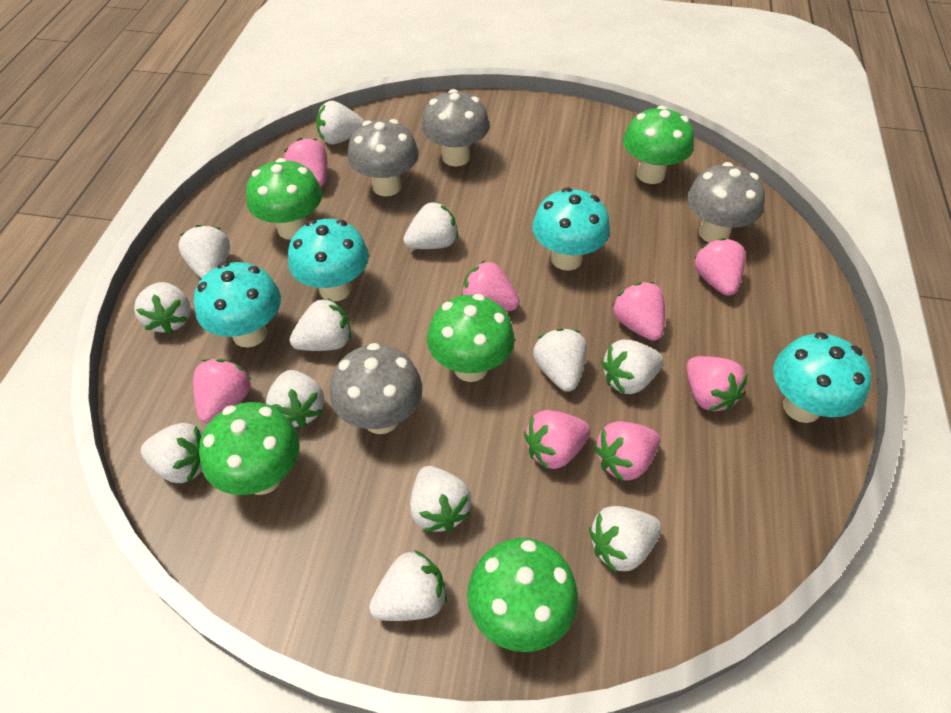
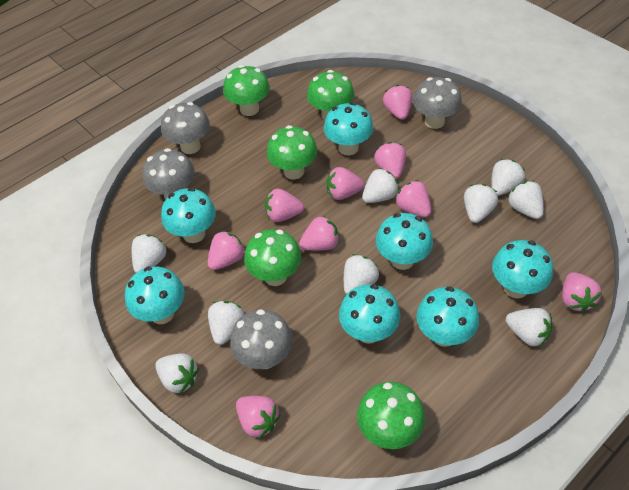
pink strawberry: [193,359,252,424] [284,138,327,187] [461,261,520,311] [524,410,591,470] [594,421,660,481] [612,282,665,341] [687,356,748,412] [694,238,746,296] = 8 -> [208,231,245,270] [236,396,281,439] [265,188,304,222] [299,215,339,251] [327,167,365,200] [374,142,406,179] [383,85,413,120] [395,180,431,217] [562,272,602,313] = 9
turquoise mushroom: [194,262,281,348] [288,219,369,301] [532,187,610,270] [773,332,872,423] = 4 -> [125,267,185,324] [161,187,216,243] [324,102,373,155] [339,284,400,344] [376,213,433,270] [416,286,479,347] [492,240,553,298] = 7
white strawberry: [134,282,191,334] [141,423,203,483] [178,225,230,279] [266,370,325,428] [290,298,351,351] [316,101,364,144] [369,550,447,621] [403,202,458,249] [410,466,471,532] [533,328,587,392] [589,506,662,573] [601,340,663,394] = 12 -> [132,234,167,273] [155,353,199,394] [208,301,245,345] [344,254,379,294] [362,168,399,203] [464,184,498,223] [492,159,525,196] [506,308,552,346] [507,181,544,219] = 9

